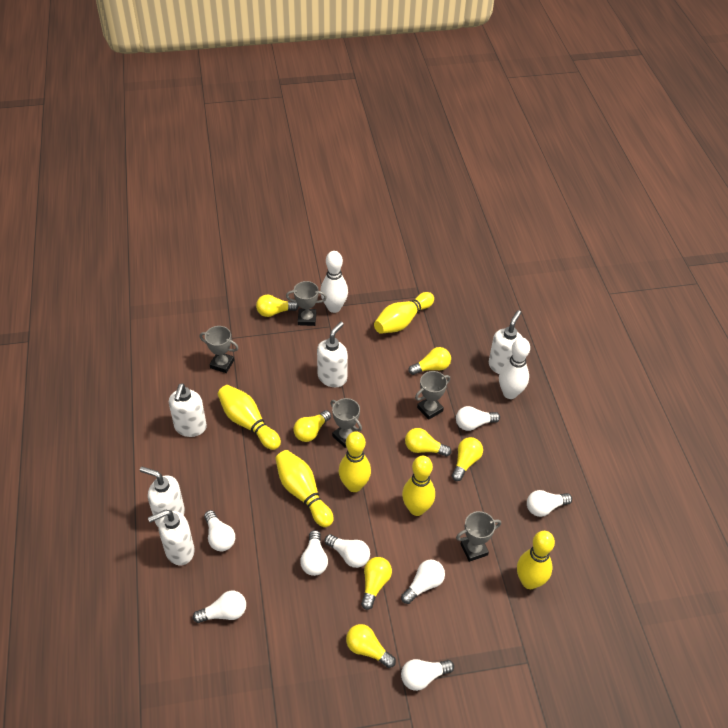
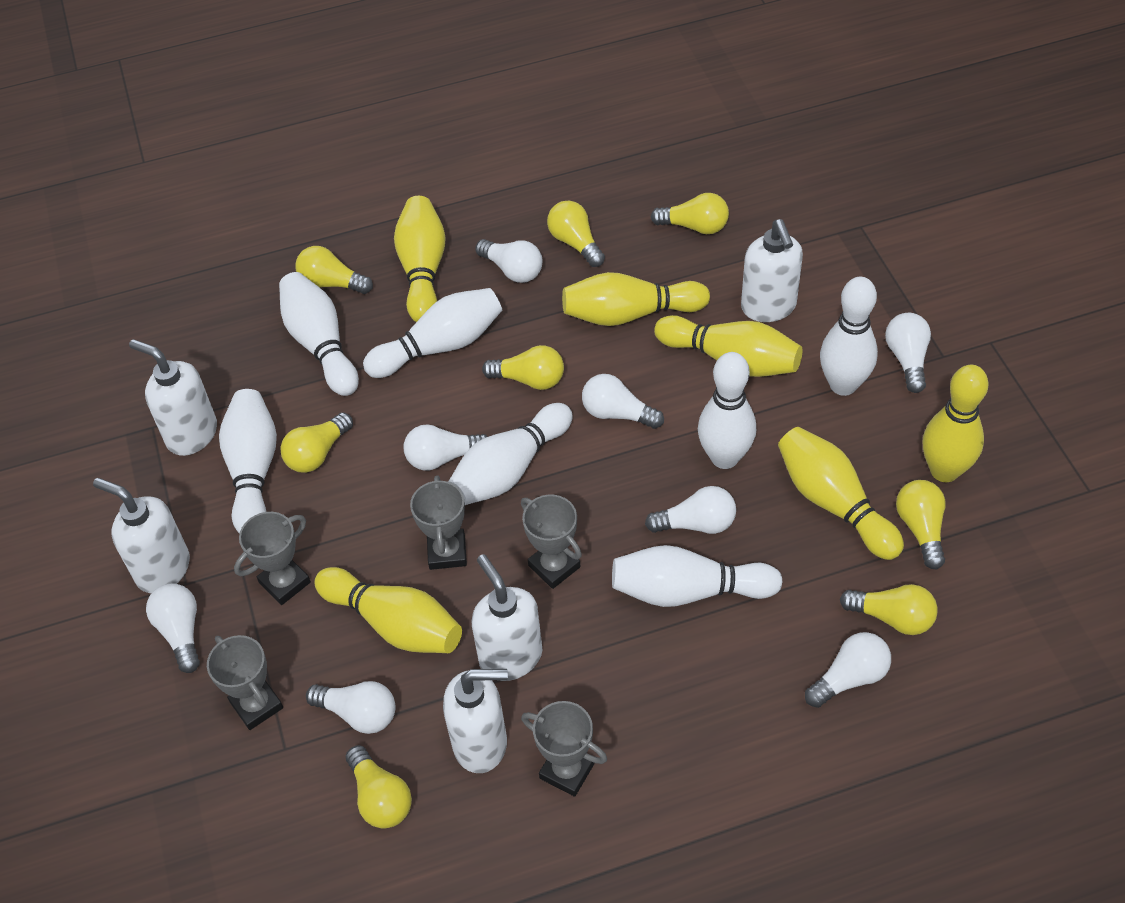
white bowling pin: [320,251,348,313] [499,338,530,399] = 2 -> [219,389,277,534] [279,272,359,396] [363,288,502,378] [448,403,573,505] [612,545,783,607] [698,352,756,469] [820,277,878,396] = 7
yellow light bulb: [256,295,299,317] [293,410,331,442] [346,624,396,668] [361,557,392,610] [405,428,451,456] [408,347,451,375] [452,437,483,481] = 7 -> [280,412,353,473] [296,246,373,294] [346,745,412,828] [482,345,564,390] [547,201,605,267] [651,193,729,234] [840,584,938,635] [896,480,946,569] = 8

